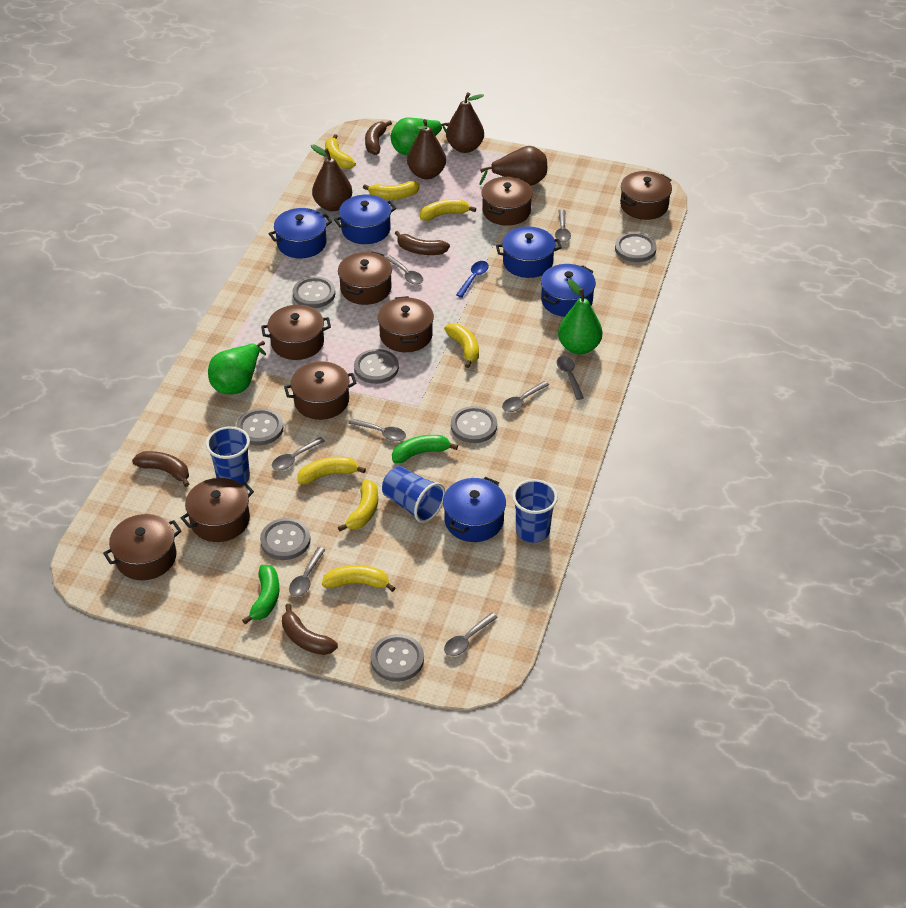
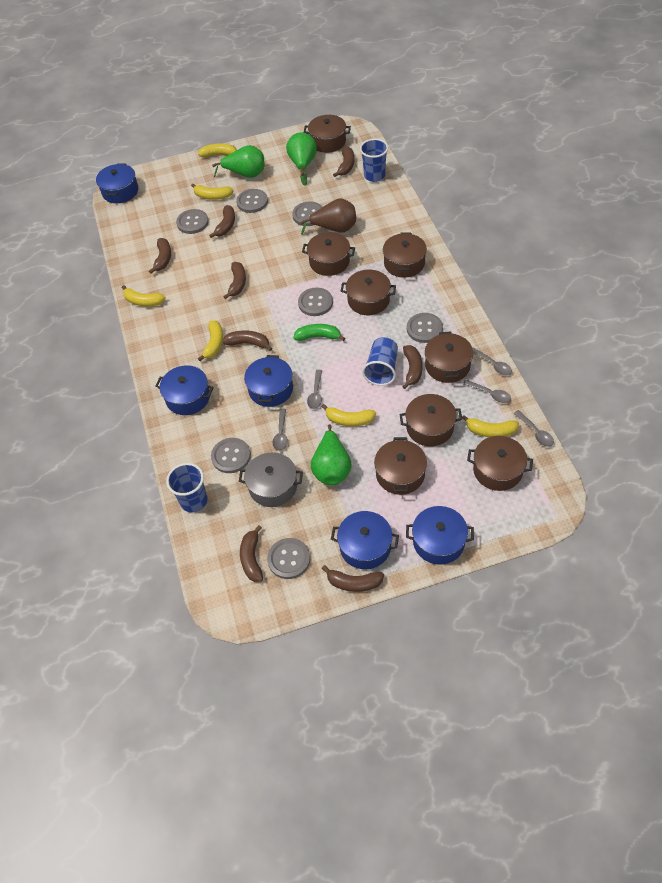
blue spoon: [456,261,489,297] = 1 -> none = 0
brown banana: [132,451,189,487] [282,603,338,655] [365,121,392,155] [394,231,450,255] = 4 -> [149,238,171,274] [209,205,235,238] [222,330,273,351] [223,262,246,299] [240,525,263,582] [322,565,384,592] [333,146,354,177] [402,345,422,389] = 8
brown pear: [311,144,352,211] [407,119,446,179] [446,92,484,153] [479,146,547,186] = 4 -> [300,198,356,234] = 1
green banana: [242,565,279,624] [392,435,458,463] = 2 -> [293,324,345,341] = 1
grey pot: none = 0 -> [239,452,303,507] = 1
grey spoon: [272,437,325,470] [289,547,325,597] [348,418,406,441] [385,255,423,285] [444,613,498,656] [502,381,549,412] [555,210,571,242] [557,356,584,400] = 8 -> [273,409,288,451] [307,370,322,409] [463,379,511,403] [473,347,512,375] [514,410,554,447] = 5
yellow banana: [297,457,366,485] [322,565,395,592] [325,134,356,169] [338,480,378,531] [363,181,420,200] [420,199,476,221] [444,324,479,368] = 7 -> [122,285,166,306] [191,184,234,200] [198,144,237,158] [198,321,223,361] [322,404,376,426] [462,415,519,437] = 6

